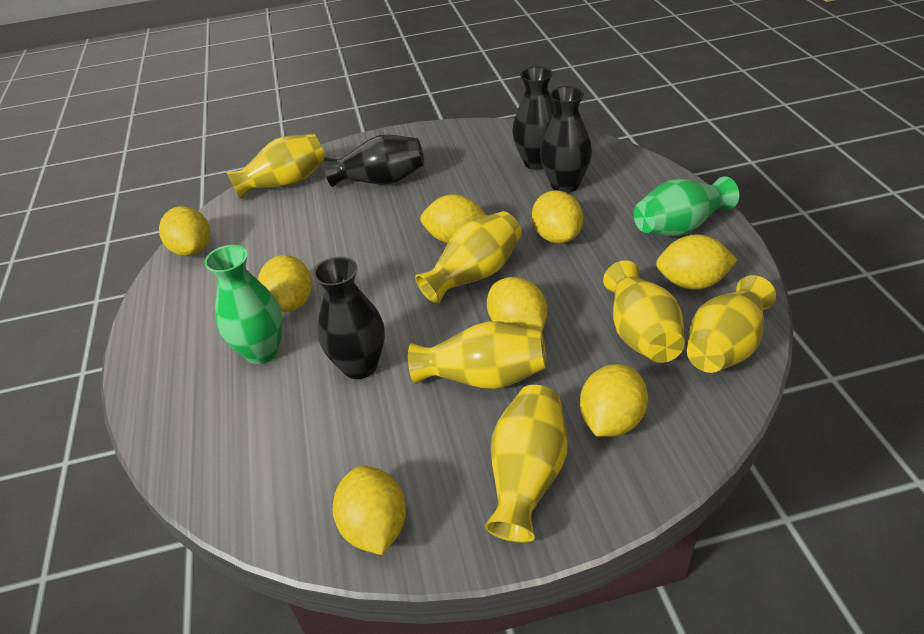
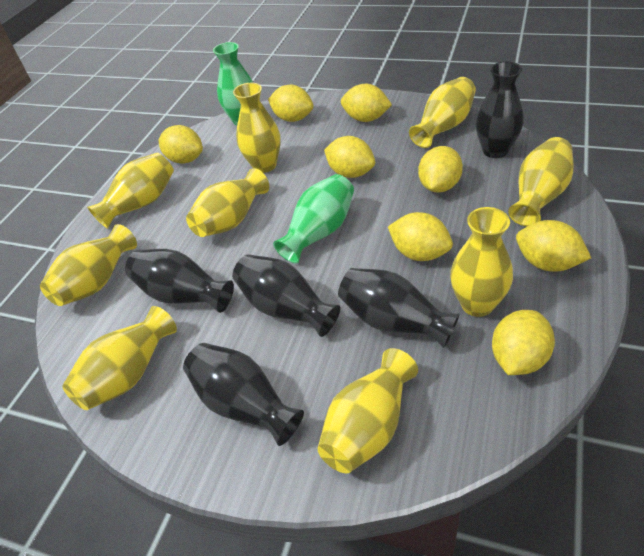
black vase: [313,256,385,379] [324,134,424,187] [512,67,555,170] [540,86,592,193] = 4 -> [125,249,234,313] [183,343,304,446] [232,254,340,337] [338,268,460,348] [475,61,524,158] = 5
yellow vase: [226,134,326,199] [408,321,546,389] [415,211,522,305] [485,385,568,543] [603,260,685,363] [687,275,776,373] = 6 -> [40,224,137,306] [62,306,177,410] [87,153,174,229] [186,168,269,237] [233,83,281,173] [318,348,418,473] [409,77,476,148] [450,207,513,317] [508,137,574,227] = 9

